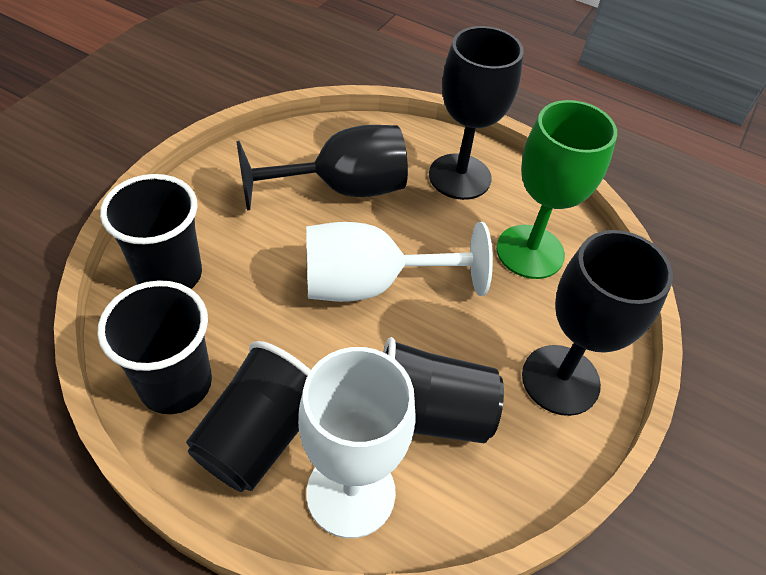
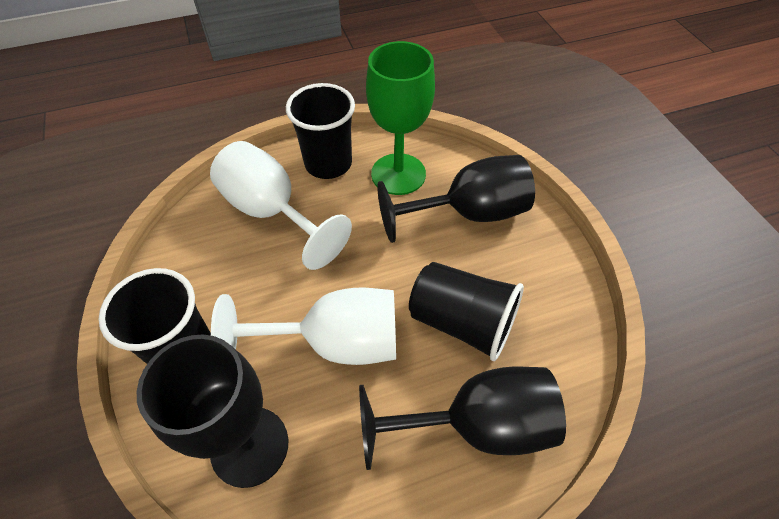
black cup: [97,280,212,414] [100,174,202,289] [186,341,311,492] [383,337,504,443] = 4 -> [99,268,211,364] [286,83,355,179] [409,262,524,361] = 3

